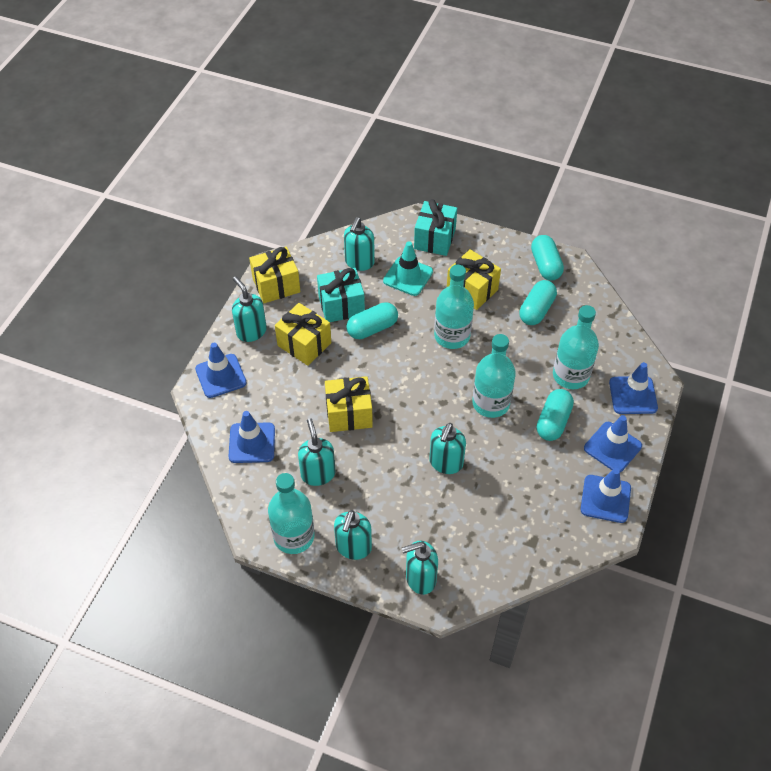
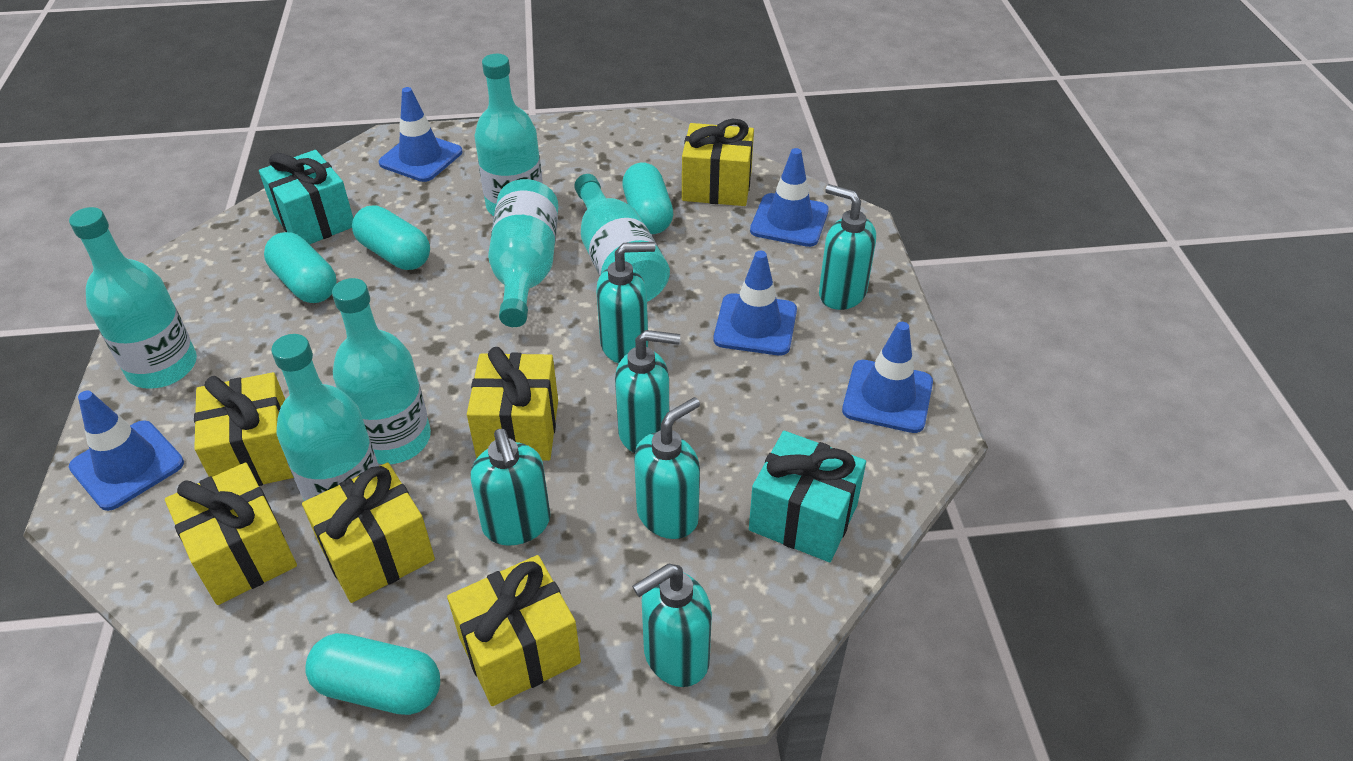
turquoise bottle: [268,473,314,554] [434,265,474,349] [472,334,516,418] [553,305,599,389] = 4 -> [69,207,197,389] [271,334,379,501] [332,278,431,464] [474,54,543,216] [488,179,558,327] [574,174,670,302] = 6
turquoise traffic cone: [383,241,433,296] = 1 -> none = 0
yellow gift: [249,247,300,303] [275,303,331,366] [325,376,373,432] [447,249,501,310] = 4 -> [165,462,297,605] [194,372,294,486] [302,462,435,603] [447,555,581,706] [467,347,558,461] [682,119,754,206] = 6

